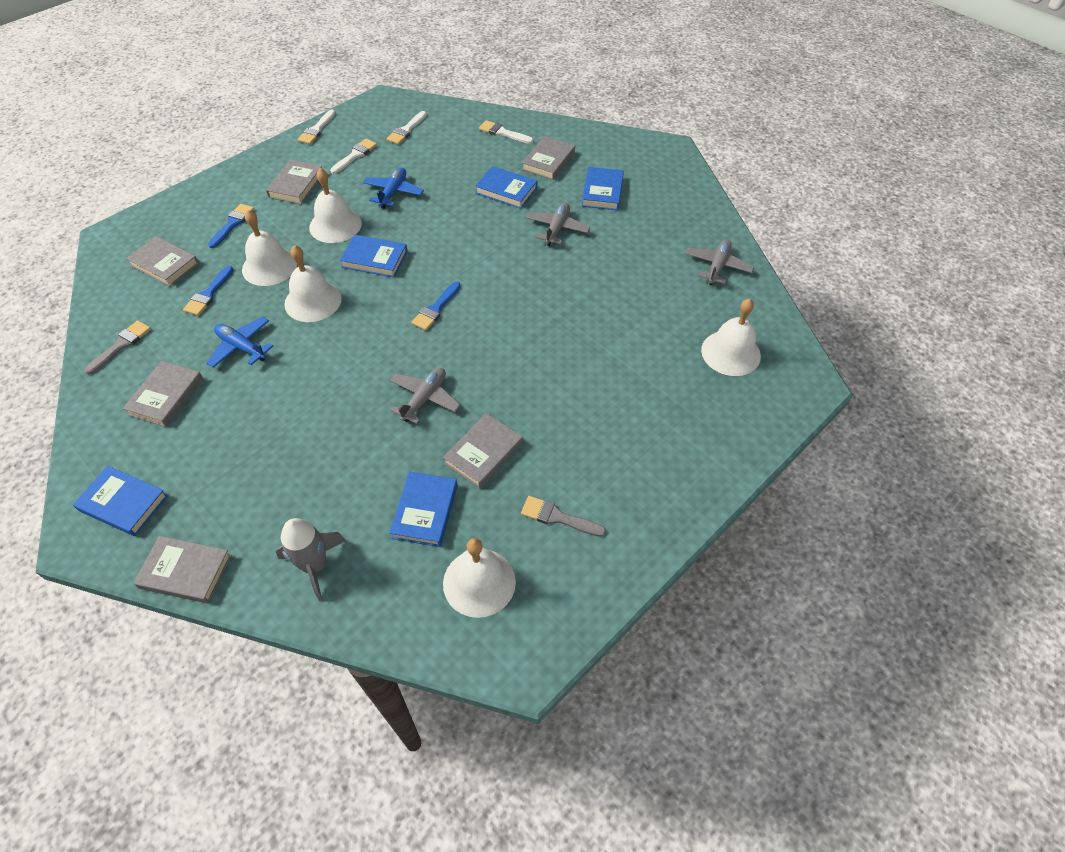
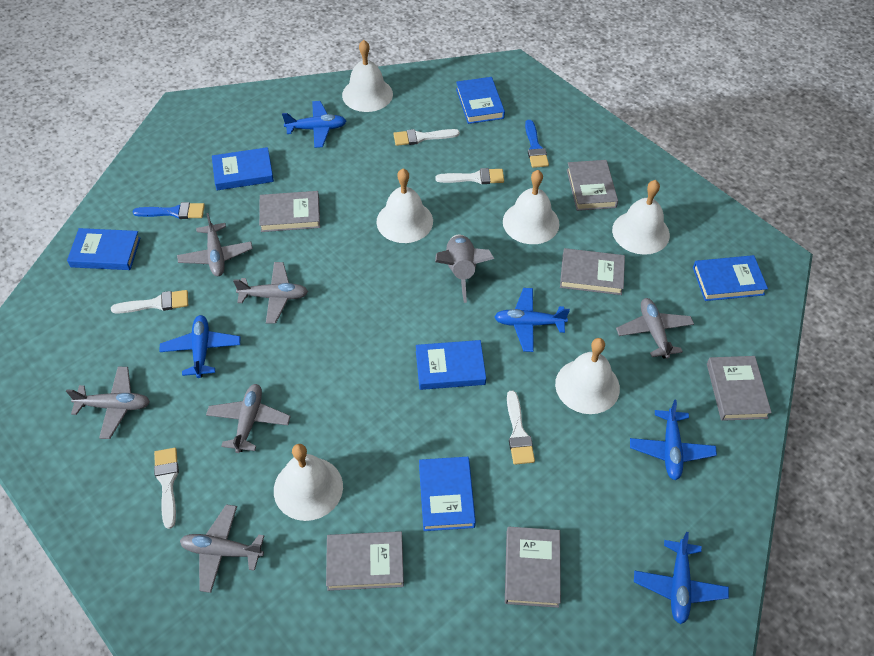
blue book: [73,466,168,536] [340,235,408,277] [389,471,458,547] [475,166,537,209] [582,167,624,210] = 5 -> [67,228,140,270] [212,147,274,190] [416,340,486,390] [419,457,476,531] [456,77,505,124] [693,255,768,301] = 6
blue brush: [183,266,233,316] [208,204,254,248] [411,282,461,330] = 3 -> [133,202,205,219] [525,120,549,168] = 2
blue plane: [207,317,273,368] [363,168,424,209] = 2 -> [159,315,240,378] [282,101,346,148] [494,288,570,352] [630,400,717,480] [634,532,729,624] = 5
grey brush: [85,320,151,375] [521,496,606,537] = 2 -> none = 0
grey plane: [390,368,461,424] [526,203,590,246] [686,239,754,285] = 3 -> [66,367,150,439] [177,213,253,276] [180,504,264,593] [206,384,291,453] [233,262,308,324] [616,298,694,359] = 6
white bell: [242,210,297,286] [284,245,342,322] [309,168,362,243] [443,538,516,618] [701,299,761,376] = 5 -> [274,444,343,521] [342,40,393,112] [376,169,433,243] [503,170,560,244] [555,338,620,414] [612,180,670,255] = 6
white brush: [298,109,336,144] [330,139,377,174] [387,111,427,144] [479,120,533,144] = 4 -> [111,290,188,314] [154,448,179,529] [393,129,460,146] [435,168,504,184] [507,390,535,465] = 5

